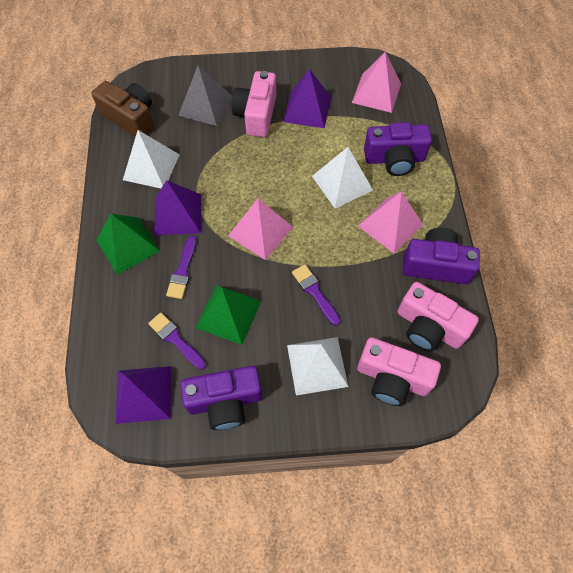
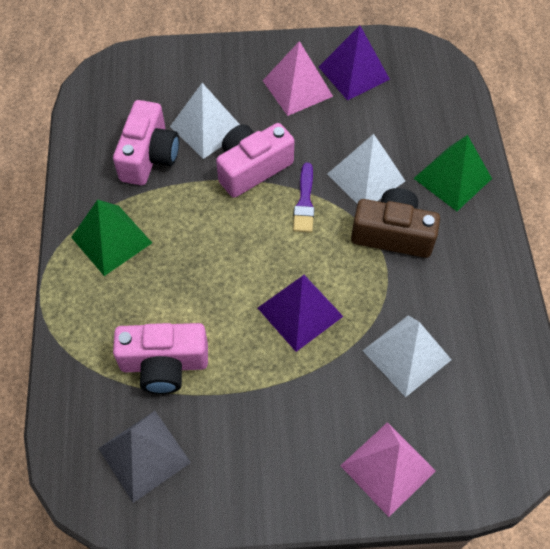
pink pyramid: [228,199,293,260] [352,52,401,113] [358,191,423,254] = 3 -> [263,41,333,116] [340,422,436,517] = 2
purple brush: [148,313,206,370] [166,235,196,299] [292,264,340,326] = 3 -> [293,163,315,233] = 1
purple camera: [180,366,262,430] [364,122,432,176] [402,228,480,284] = 3 -> none = 0
purple pyramid: [116,366,171,424] [154,180,201,235] [283,69,331,128] = 3 -> [258,275,343,352] [319,26,390,101] = 2

